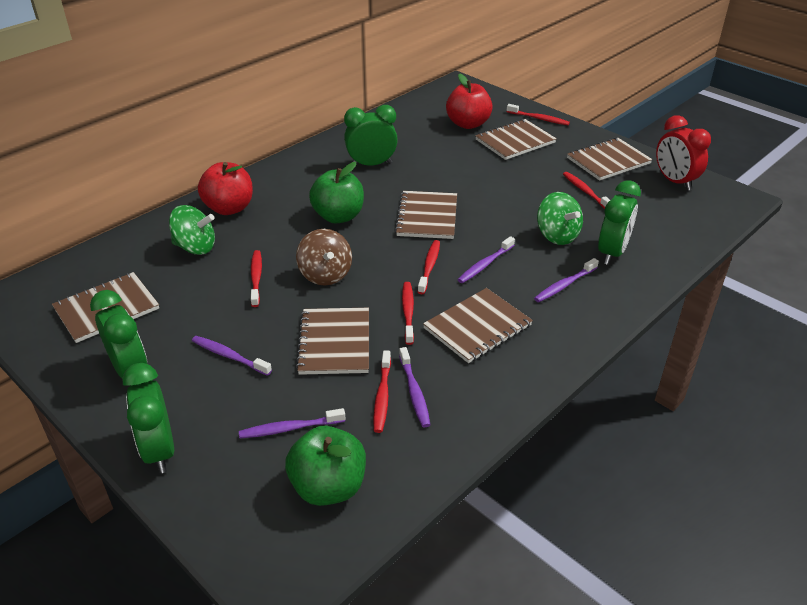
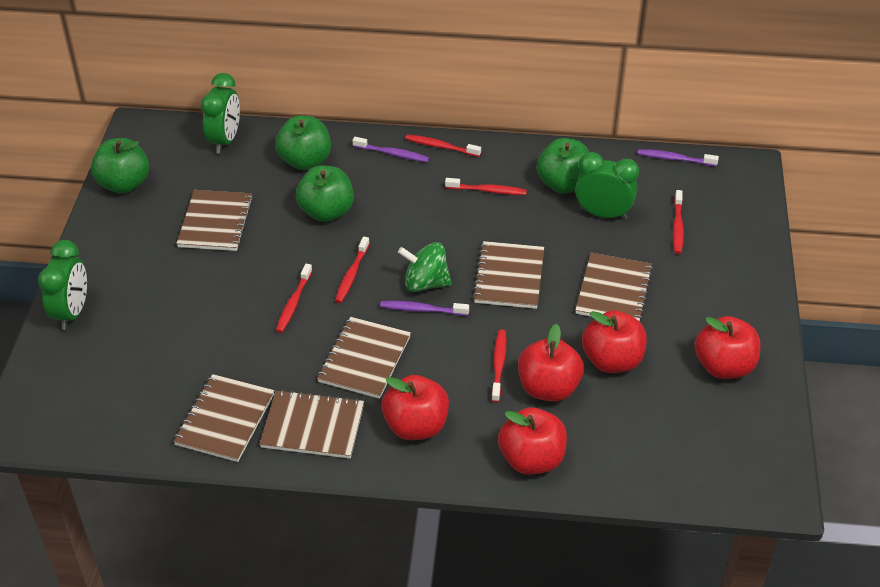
brown spinning top: [296,229,352,285] = 1 -> none = 0
green apple: [285,426,366,506] [309,162,364,224] = 2 -> [91,138,149,193] [275,116,331,170] [296,165,354,222] [537,138,589,193] = 4
green clock: [90,290,147,379] [123,363,174,473] [344,105,398,166] [598,180,641,265] = 4 -> [38,240,87,330] [201,73,240,154] [575,152,639,219] = 3
green spinning top: [169,205,215,255] [537,192,583,245] = 2 -> [398,242,452,292] = 1
purple toothbrush: [192,336,272,376] [239,408,345,438] [399,347,430,427] [458,236,515,283] [534,258,599,302] = 5 -> [352,137,429,162] [380,301,469,316] [638,149,719,166] = 3
red apple: [198,162,253,215] [446,73,493,129] = 2 -> [381,375,449,440] [498,407,567,475] [518,324,584,401] [582,310,647,373] [695,316,761,379] = 5
red clock: [656,115,711,191] = 1 -> none = 0

